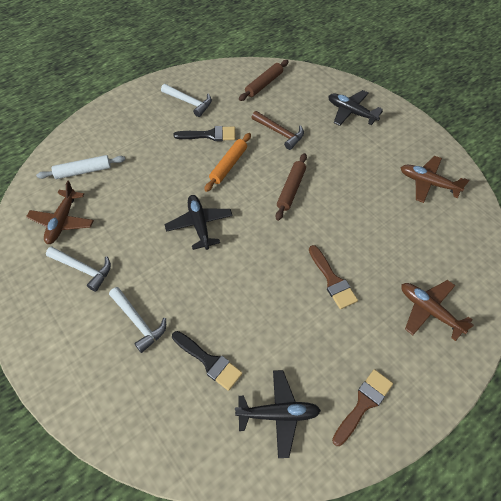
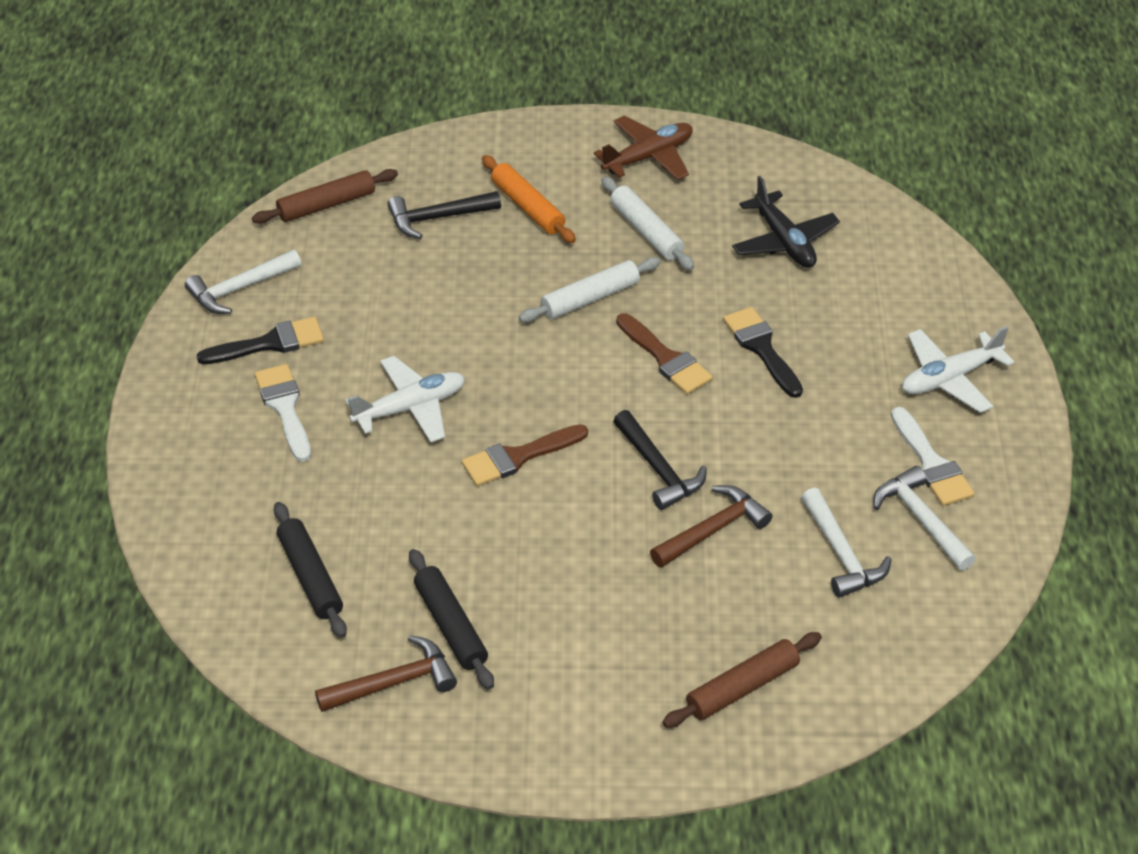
black hammer: none = 0 -> [387,191,501,239] [613,410,707,510] = 2
black plane: [164,195,233,250] [235,370,321,458] [329,90,383,126] = 3 -> [732,176,840,268] = 1
black rolling pin: none = 0 -> [274,502,347,638] [409,549,494,689] = 2
brown hammer: [251,111,304,150] = 1 -> [315,635,457,712] [650,485,772,568] = 2
brown plane: [26,180,94,244] [401,156,469,203] [401,280,474,341] = 3 -> [594,116,693,180] = 1
white brush: none = 0 -> [255,364,311,462] [891,407,975,506] = 2
white plane: none = 0 -> [345,356,465,443] [903,326,1014,413] = 2
white rolling pin: [36,155,125,179] = 1 -> [519,257,660,322] [602,177,694,270] = 2

